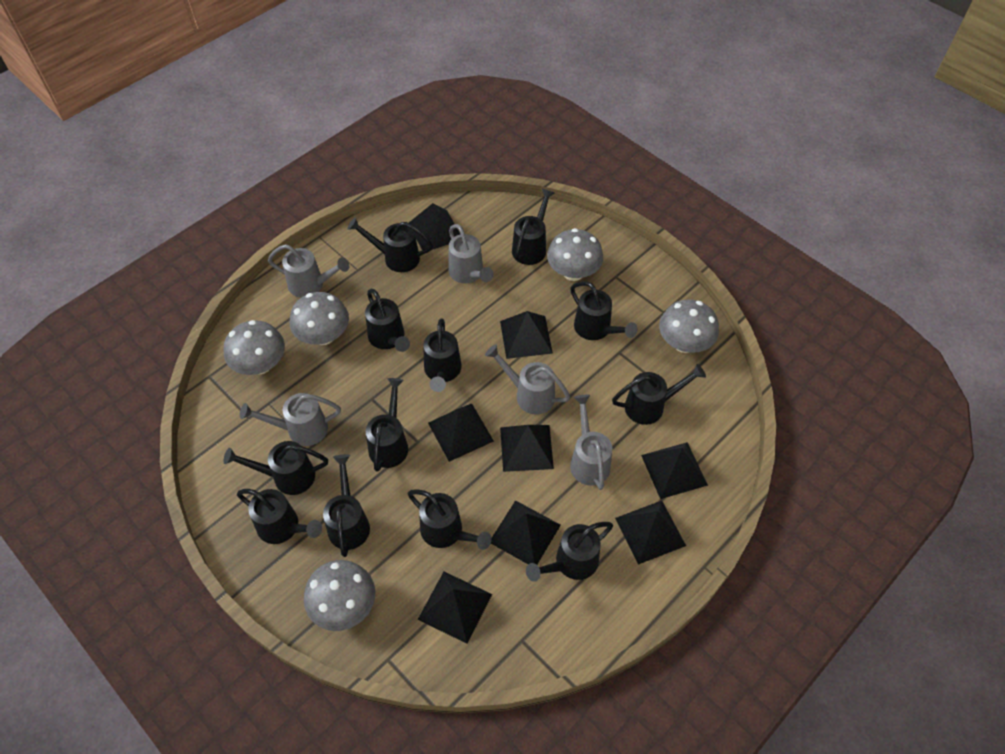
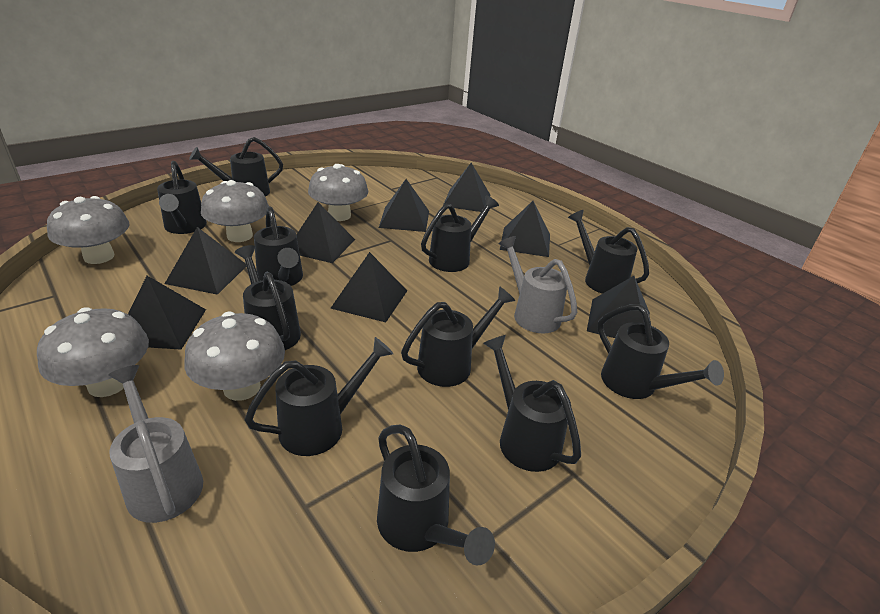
black watering can: [223,441,328,495] [237,489,322,544] [323,454,370,557] [348,217,433,272] [365,289,410,352] [366,378,408,472] [408,489,492,550] [423,318,462,392] [512,189,555,265] [526,522,613,582] [570,281,638,340] [612,364,706,425] = 12 -> [157,161,207,234] [189,137,283,197] [235,245,301,350] [245,337,393,456] [254,207,303,286] [377,425,495,566] [401,286,516,387] [421,196,499,272] [483,335,581,472] [568,210,649,294] [598,304,724,399] = 11
grey watering can: [240,393,341,446] [268,244,349,298] [448,224,494,283] [485,344,570,415] [570,395,612,490] = 5 -> [108,365,203,523] [498,236,577,333] = 2

